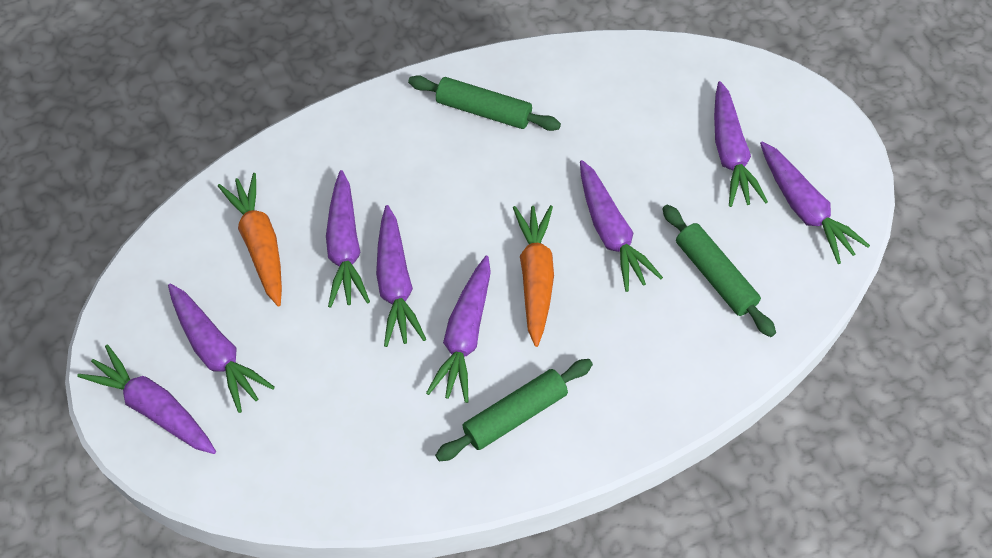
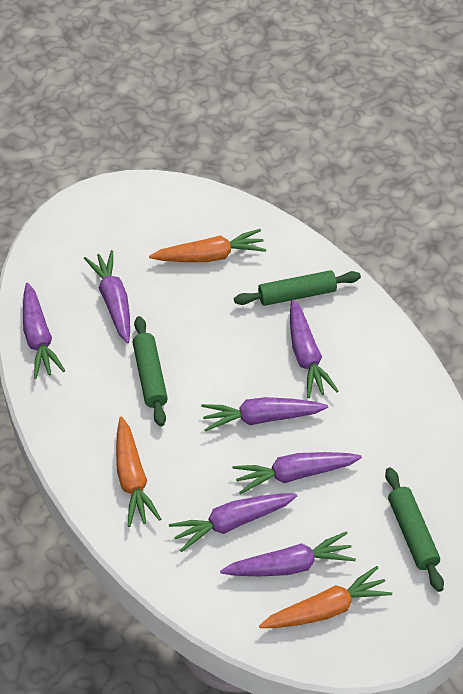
orange carrot: [218,173,282,306] [513,205,554,347] = 2 -> [116,416,161,527] [149,229,266,262] [259,566,392,628] = 3
purple carrot: [77,345,216,454] [168,283,275,413] [326,170,370,308] [376,205,426,347] [426,256,491,403] [580,160,663,292] [714,81,768,207] [760,141,870,264] = 8 -> [23,282,65,379] [84,250,130,343] [169,493,297,552] [201,397,328,432] [220,531,356,576] [232,452,362,494] [290,299,338,398] = 7

